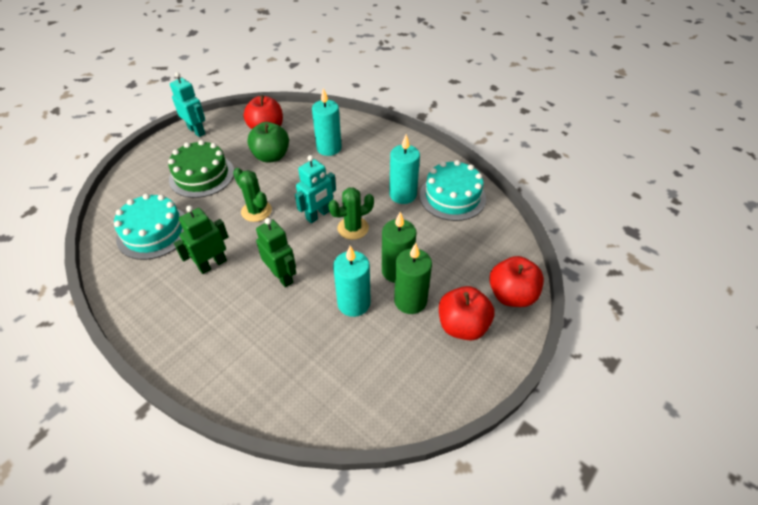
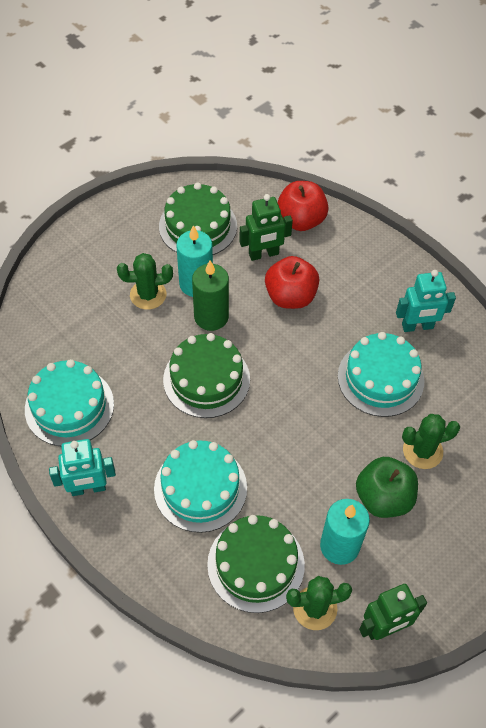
green cactus: [233,168,272,222] [328,187,374,240] = 2 -> [117,253,173,310] [286,576,352,630] [402,414,460,469] = 3
green cake: [168,140,234,198] = 1 -> [159,183,237,255] [163,333,250,418] [207,515,305,613] = 3
green candle: [382,212,416,283] [394,243,432,314] = 2 -> [192,260,229,331] = 1
red apple: [243,95,283,129] [439,286,494,341] [489,256,544,307] = 3 -> [265,256,319,309] [277,181,329,231] = 2
turquoise cake: [114,194,185,260] [419,160,486,221] = 2 -> [25,359,114,446] [154,440,247,533] [338,332,424,417] = 3
turquoise candle: [312,88,342,156] [333,246,371,317] [389,134,420,204] = 3 -> [176,225,213,297] [320,499,370,565] = 2

